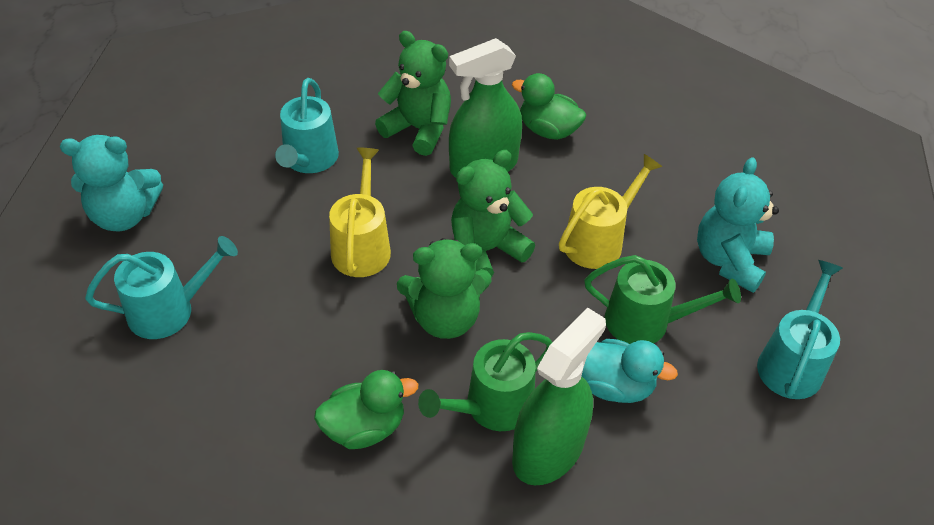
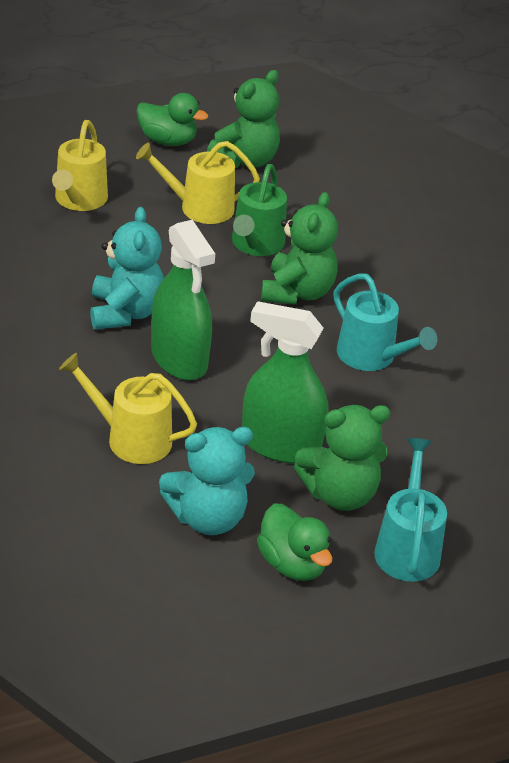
green watering can: [418,332,552,431] [584,255,741,344] = 2 -> [232,164,287,256] = 1
turquoise duck: [582,339,678,403] = 1 -> none = 0
turquoise watering can: [85,236,238,339] [275,78,339,173] [757,260,843,399] = 3 -> [334,273,437,371] [374,438,447,582] = 2
yellow watering can: [329,148,391,277] [559,154,662,269] = 2 -> [52,120,108,211] [59,353,197,464] [136,141,260,224] = 3

